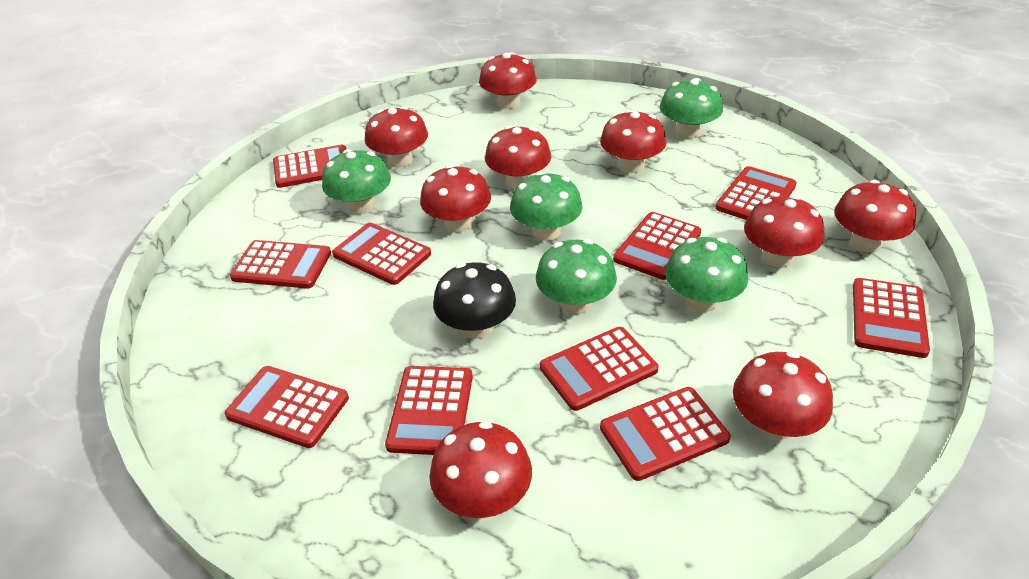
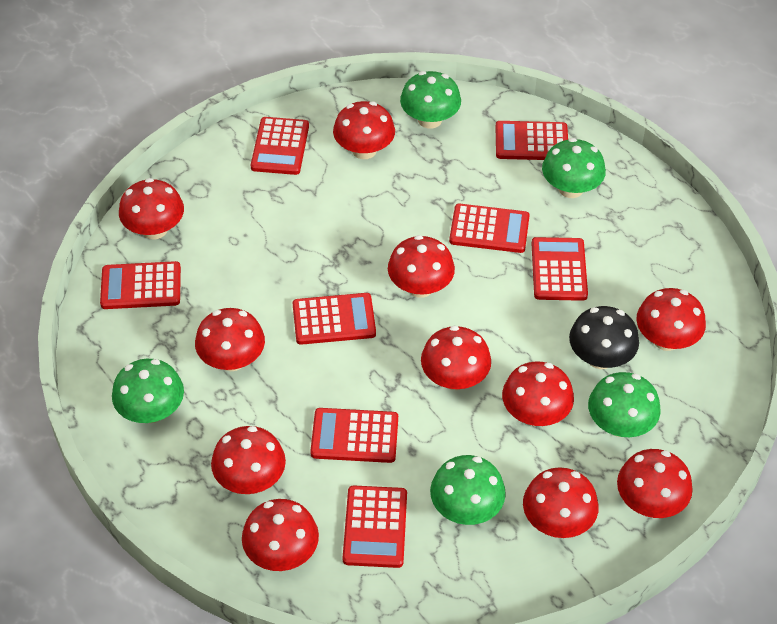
red calculator: [225,366,349,448] [230,240,331,289] [273,145,346,188] [332,223,431,285] [385,366,473,455] [540,327,658,411] [600,387,731,481] [613,212,701,280] [715,166,797,220] [853,278,930,358] = 10 -> [100,261,181,309] [251,117,309,175] [293,293,376,345] [310,408,398,463] [343,485,407,568] [449,204,530,253] [495,121,568,160] [532,237,588,301] = 8
red mushroom: [365,106,428,168] [420,165,491,233] [429,421,532,518] [479,52,537,109] [485,126,551,189] [600,110,667,173] [733,351,833,440] [744,195,824,268] [834,180,916,253] = 9 -> [119,178,184,239] [195,308,265,371] [211,426,286,494] [242,499,319,571] [333,101,395,159] [388,235,455,298] [421,326,491,390] [502,362,574,426] [523,467,599,538] [617,449,693,518] [637,288,706,351] = 11

